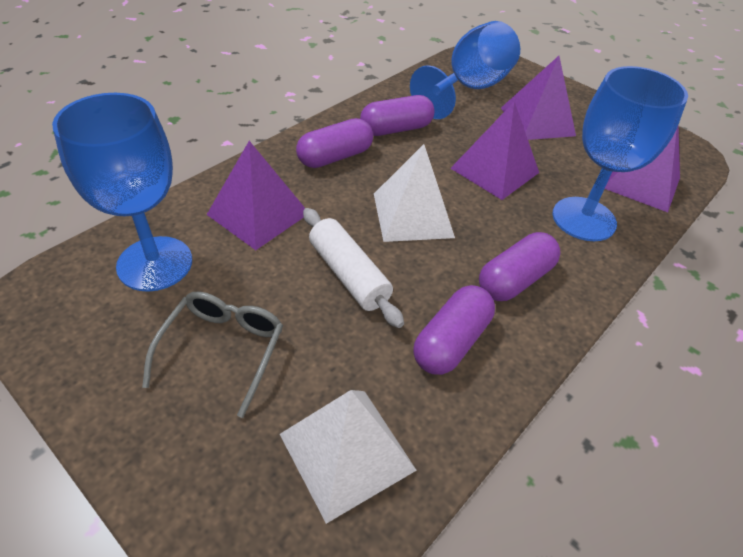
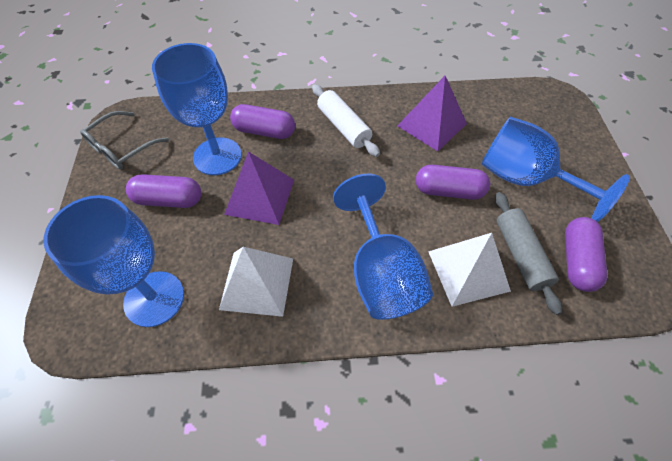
blue goblet: [52,93,192,292] [410,21,520,119] [552,66,688,241] = 3 -> [43,195,184,327] [152,43,242,175] [333,174,433,320] [481,117,630,222] = 4
grey rolling pin: none = 0 -> [495,192,562,315] = 1
purple pyramid: [207,141,305,250] [450,101,539,200] [501,56,576,140] [605,125,680,212] = 4 -> [224,151,294,225] [397,76,467,151] = 2

